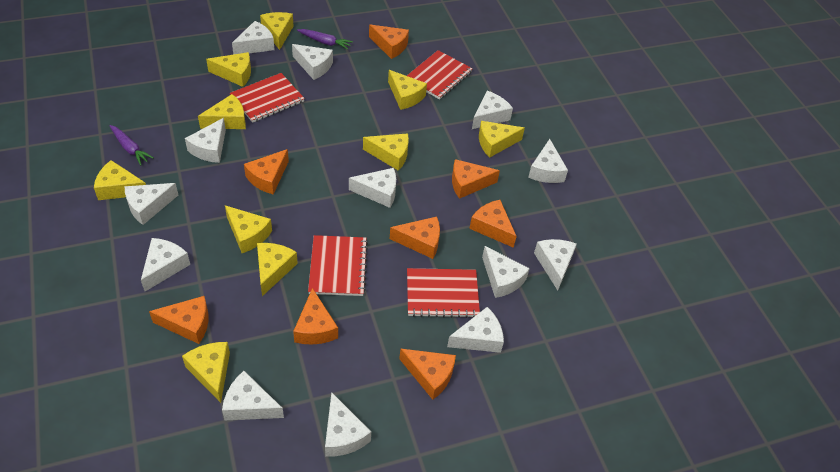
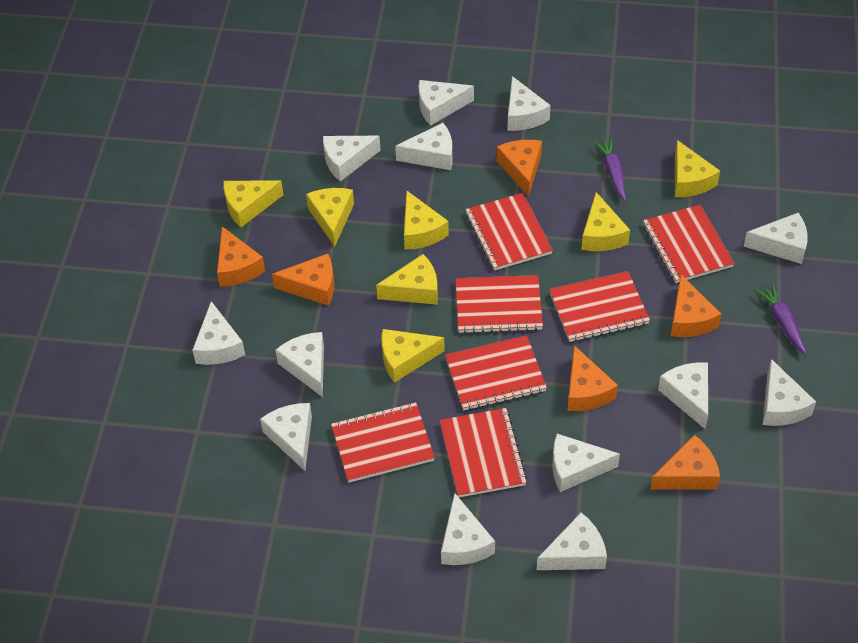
orange cheese: [149,296,209,344] [244,149,289,195] [293,288,338,345] [369,25,409,59] [390,217,440,259] [399,348,456,400] [452,159,500,199] [469,200,517,248] = 8 -> [217,226,265,287] [272,254,334,306] [497,140,542,197] [567,345,618,411] [650,435,720,490] [671,275,721,337] = 6
red notebook: [229,73,305,123] [308,235,368,296] [407,50,473,100] [407,268,480,318] = 4 -> [331,402,435,482] [440,408,527,497] [445,336,547,411] [456,275,543,334] [465,193,553,271] [549,271,650,342] [643,205,735,283] = 7
yellow cheese: [94,160,146,200] [182,342,230,403] [198,94,246,129] [206,52,251,87] [225,205,272,253] [257,243,298,296] [260,12,294,50] [363,133,409,171] [388,70,427,110] [479,121,525,158] = 10 -> [223,180,283,227] [306,188,354,247] [376,254,438,305] [381,329,445,383] [404,190,449,250] [581,192,630,251] [675,140,720,197] = 7

